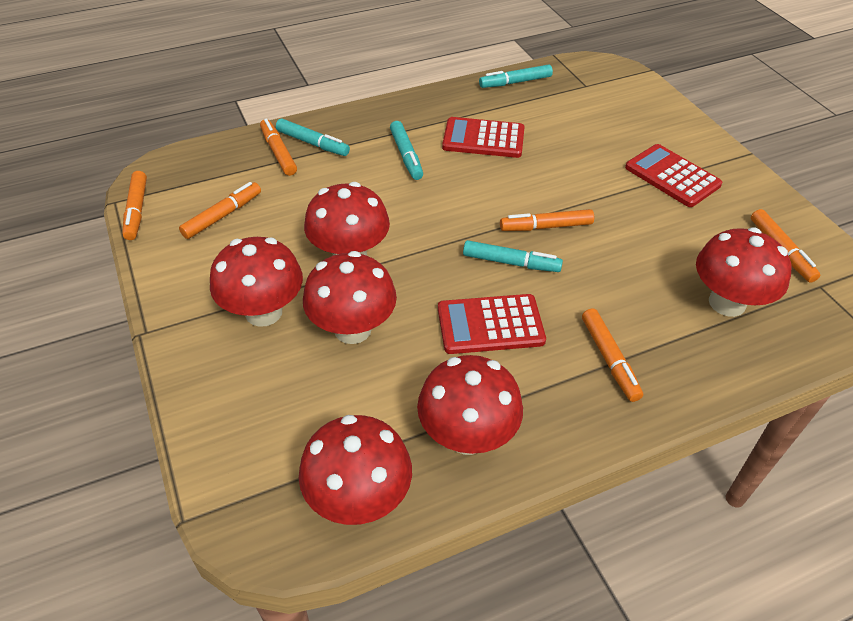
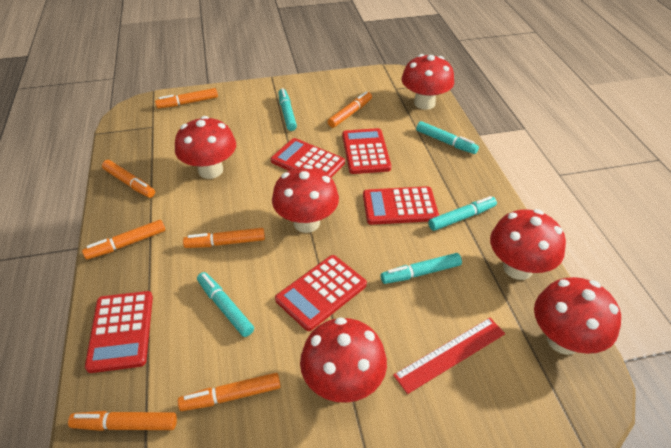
orange marker: [122,171,147,240] [179,182,261,239] [260,119,297,176] [500,209,594,231] [582,309,643,402] [751,209,820,283] = 6 -> [68,411,177,431] [82,220,165,260] [102,160,155,198] [155,88,218,108] [178,373,281,411] [183,228,265,248] [328,91,372,128] = 7
red calculator: [438,294,546,354] [442,117,525,158] [625,144,722,207] = 3 -> [85,291,153,373] [271,138,345,178] [275,255,367,331] [342,128,391,174] [363,186,439,225] = 5
red ruler: none = 0 -> [393,318,505,394] = 1
turquoise marker: [276,119,350,156] [390,121,423,180] [463,240,563,272] [479,65,553,88] = 4 -> [197,272,254,337] [278,88,297,131] [381,253,462,284] [416,121,479,154] [428,196,497,231] = 5

